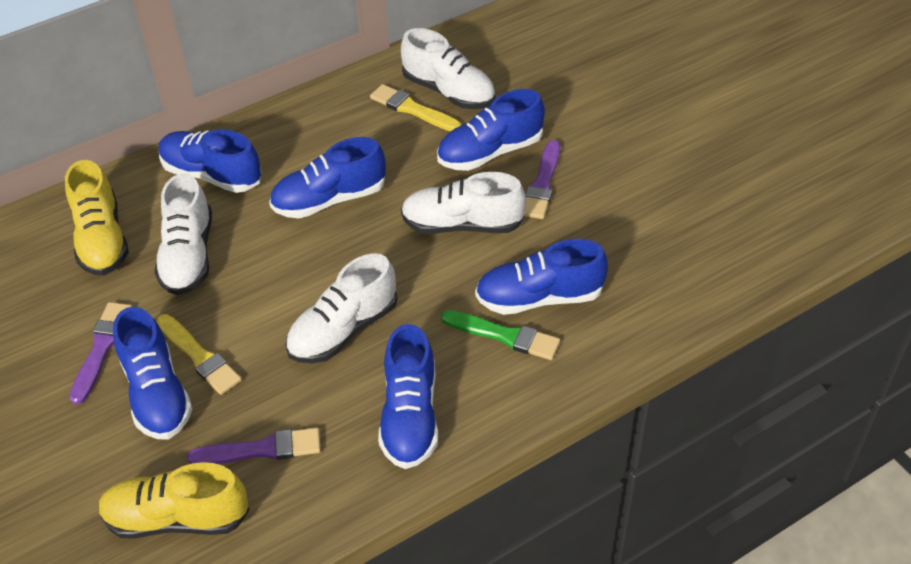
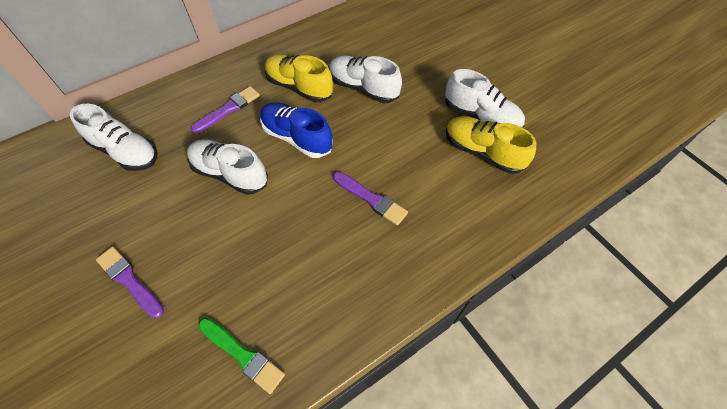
blue shoe: [113,307,192,439] [159,129,261,193] [269,137,386,219] [378,324,438,469] [437,89,545,171] [475,239,608,315] = 6 -> [260,102,333,158] = 1
yellow brush: [156,314,242,395] [370,84,461,131] = 2 -> none = 0

